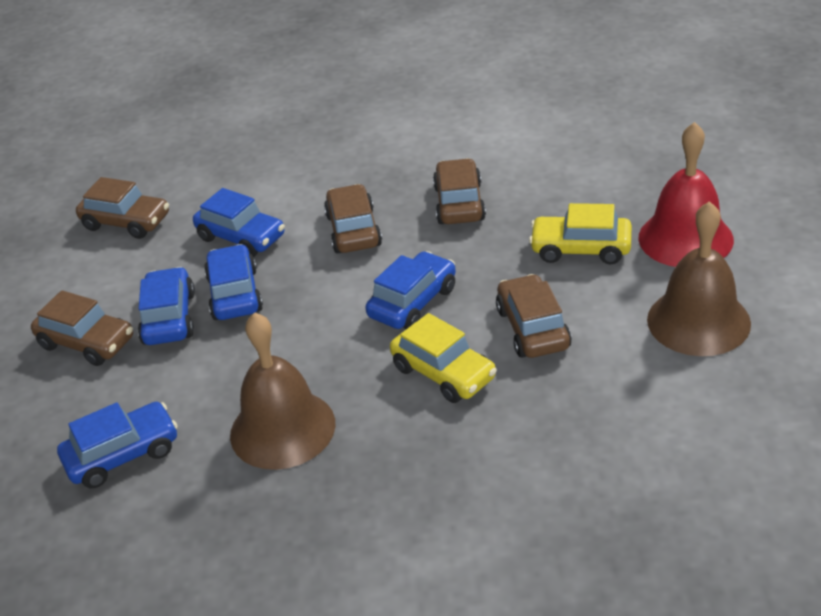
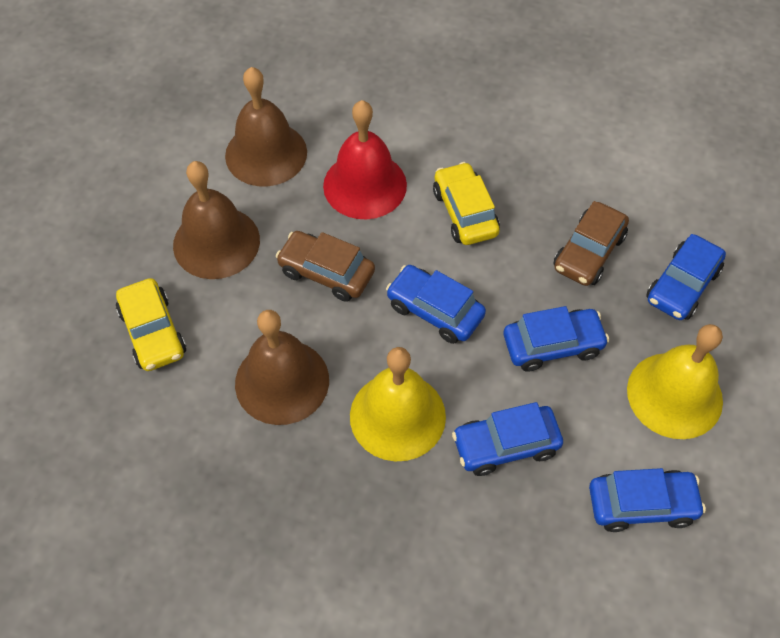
brown bell: [230,312,335,470] [647,201,751,356] = 2 -> [173,161,260,279] [225,67,307,187] [235,310,329,425] = 3
brown car: [31,290,133,366] [76,177,169,239] [324,184,382,253] [433,158,486,224] [496,274,572,358] = 5 -> [276,231,375,302] [553,201,629,286] = 2
yellow bell: none = 0 -> [350,347,446,461] [627,324,723,439] = 2

